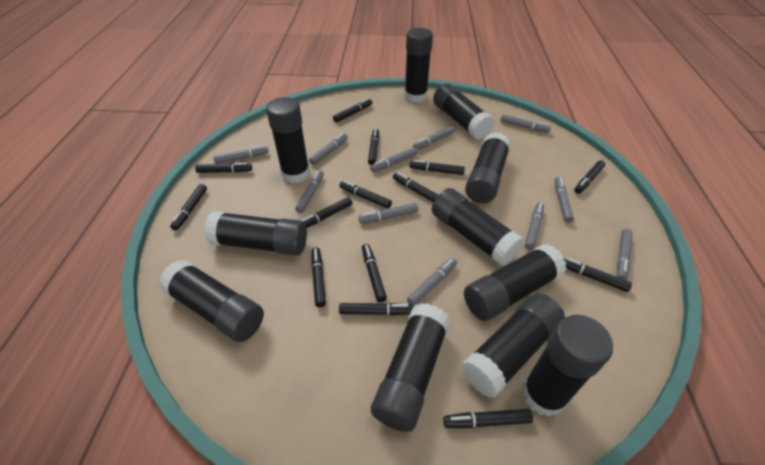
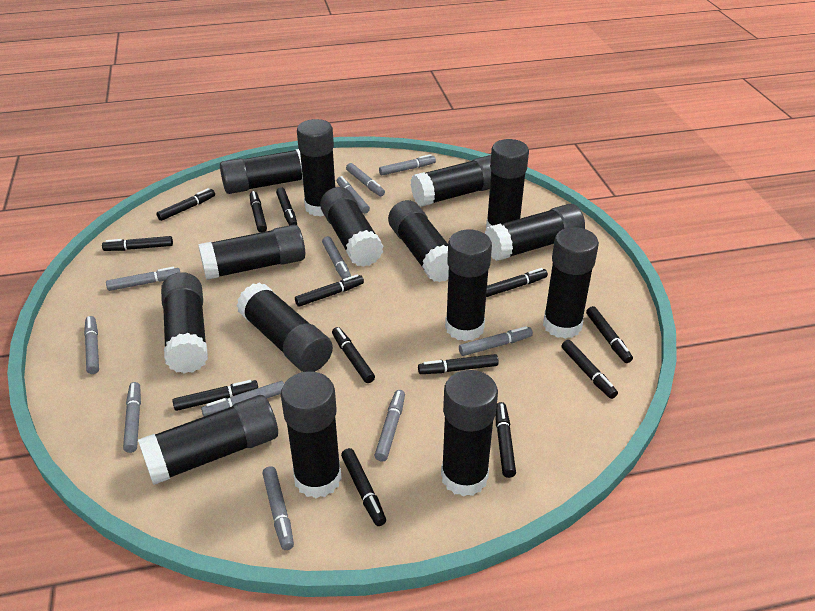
black glue stick: [159,260,264,342] [204,211,307,256] [266,97,310,183] [371,303,450,432] [404,28,433,103] [432,188,524,266] [433,84,494,140] [461,294,565,398] [464,244,567,321] [465,132,511,203] [522,315,613,417] = 11 -> [138,395,278,485] [161,272,208,374] [198,225,305,280] [220,149,303,194] [237,282,333,372] [281,371,342,498] [297,119,335,217] [320,187,384,267] [388,200,449,282] [411,155,491,207] [441,370,498,497] [445,230,492,341] [485,204,585,261] [486,139,529,229] [543,227,599,339] = 15
black marker: [170,184,207,230] [195,163,252,173] [301,197,353,228] [311,247,326,307] [333,98,372,122] [339,180,392,208] [339,303,413,315] [362,244,387,302] [368,129,379,165] [393,172,438,202] [409,160,465,175] [443,409,533,428] [564,257,632,292] [574,160,605,194] = 14 -> [102,236,173,251] [156,188,215,221] [172,380,258,411] [250,191,267,233] [276,187,297,225] [295,275,364,307] [332,327,375,383] [341,448,386,526] [418,354,499,374] [486,268,548,297] [496,402,516,478] [562,340,618,399] [586,306,633,363] = 13

